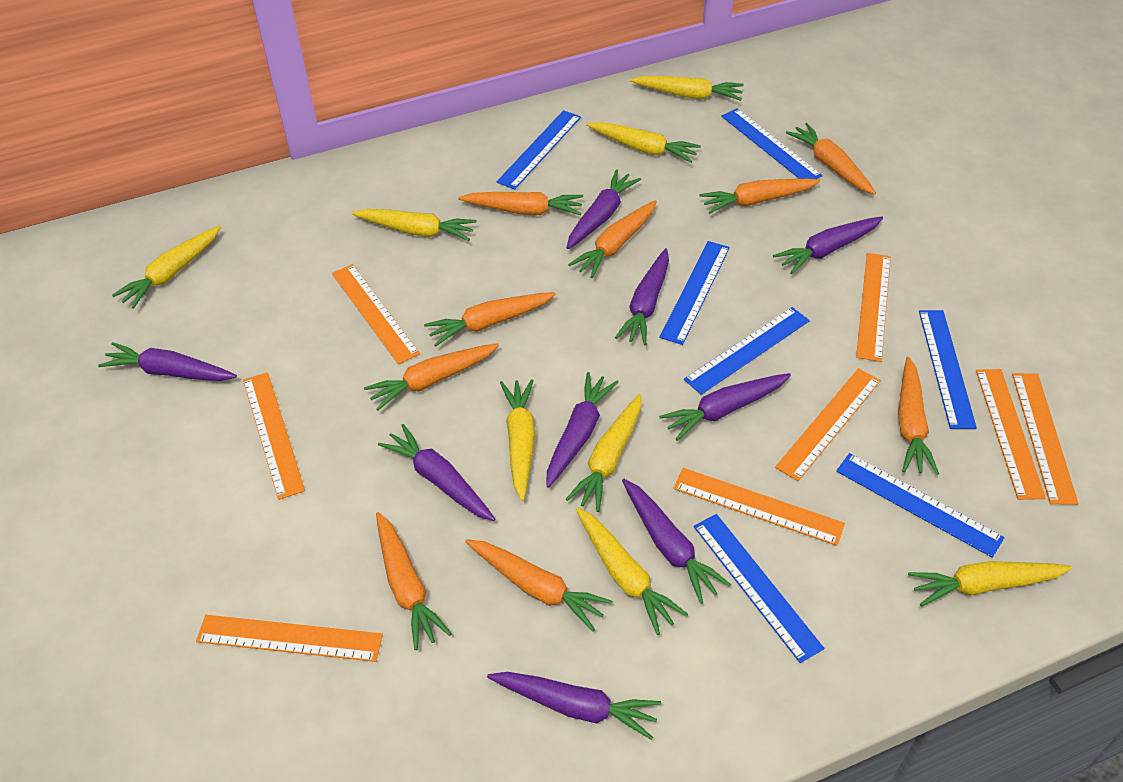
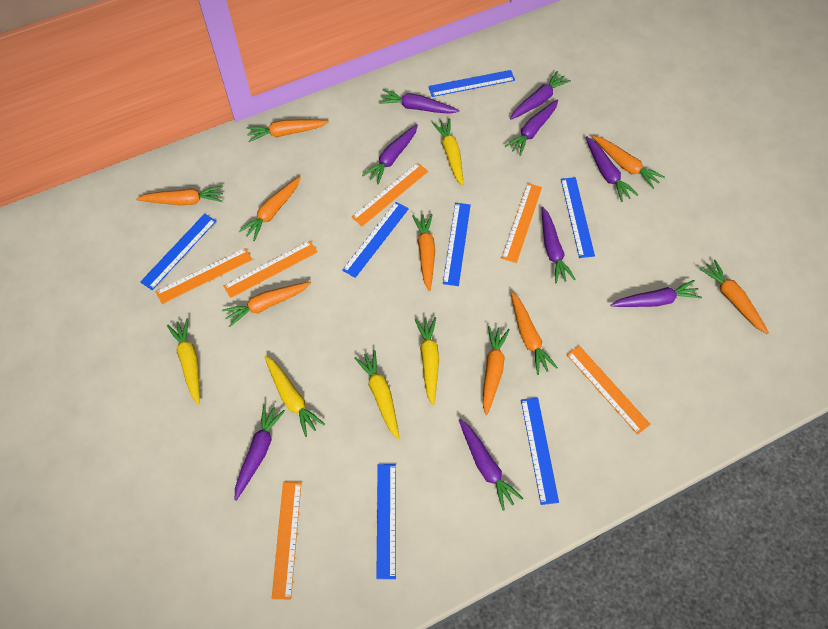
orange ruler: [196,615,383,662] [243,372,305,500] [332,264,420,364] [674,468,845,546] [775,368,881,481] [856,253,891,362] [976,369,1046,500] [1012,373,1079,505] = 8 -> [156,248,252,304] [223,241,317,298] [271,482,301,600] [351,163,428,226] [501,183,542,263] [566,345,651,435] = 6
yellow carrot: [112,226,221,309] [352,209,477,241] [500,379,535,501] [566,394,641,512] [576,507,688,635] [586,122,701,163] [630,76,744,101] [908,561,1072,606] = 8 -> [167,318,200,405] [264,356,325,437] [355,350,399,439] [415,317,439,406] [432,119,463,186] = 5

